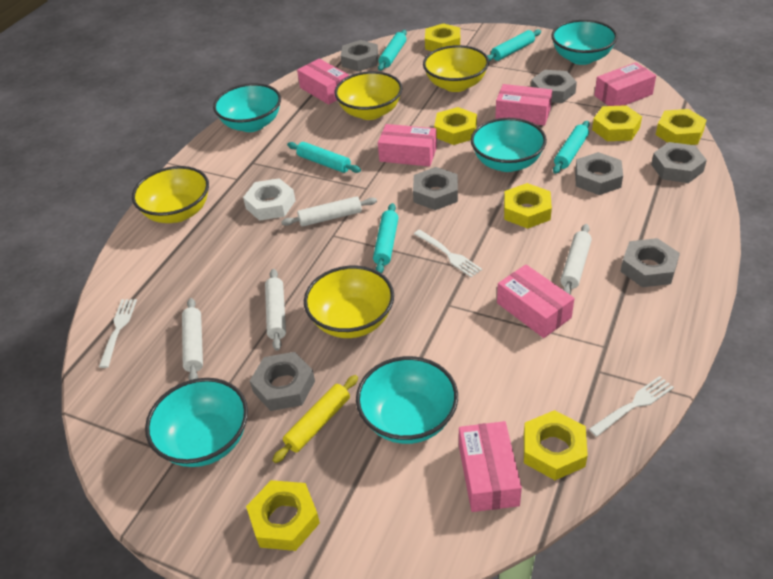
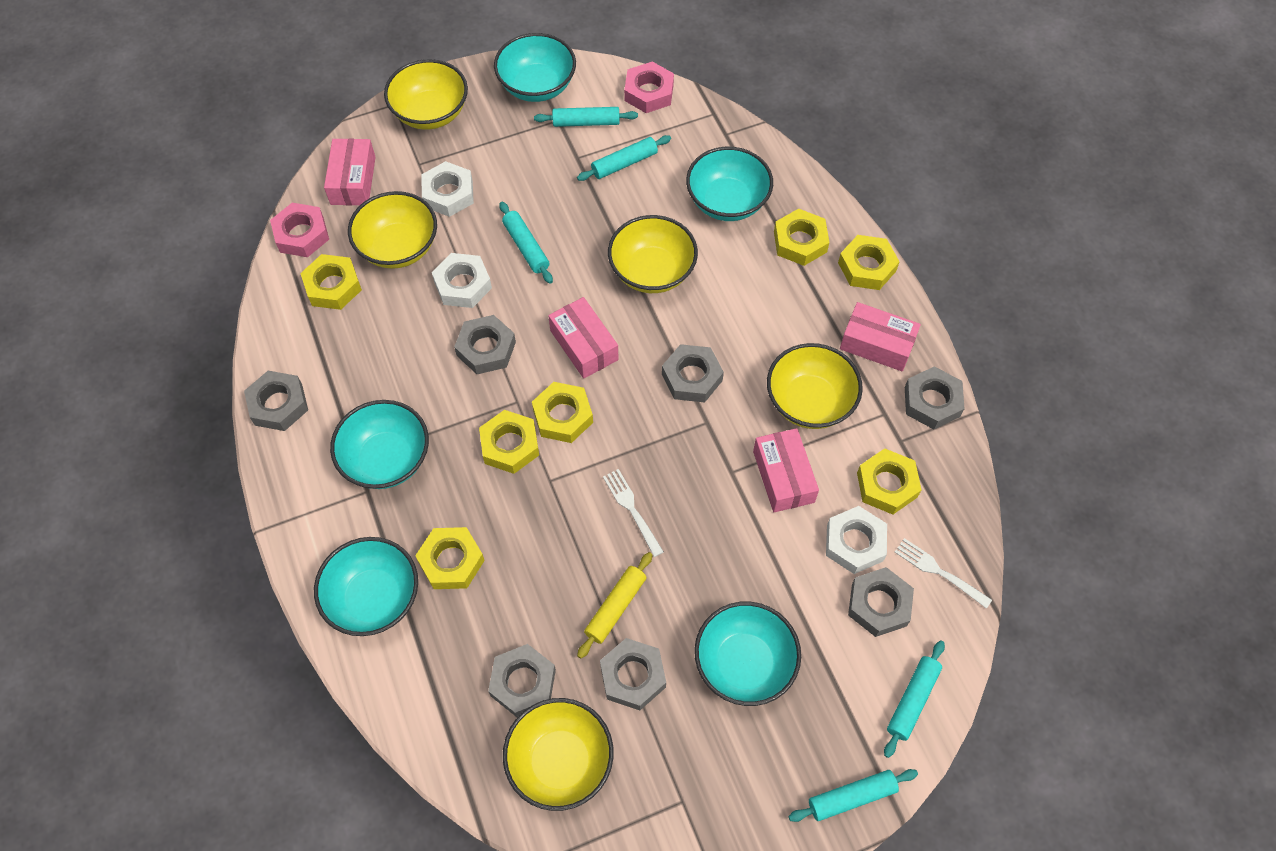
pink box: [297,59,349,105] [378,124,437,167] [459,421,522,512] [495,84,552,126] [497,265,574,338] [594,62,656,106] = 6 -> [324,139,376,205] [548,297,619,379] [753,428,819,512] [840,302,921,371] = 4
pink nut: none = 0 -> [270,203,329,257] [624,62,674,113] = 2
white fork: [99,299,137,368] [414,230,482,278] [589,376,674,437] = 3 -> [603,469,664,557] [895,538,992,609] = 2
white nut: [243,178,296,221] = 1 -> [421,161,474,217] [432,253,492,308] [826,506,887,574] = 3
white rolling pin: [182,298,203,380] [265,269,286,351] [281,196,377,227] [560,224,592,295] = 4 -> none = 0
yellow bowl: [132,166,209,223] [304,266,394,338] [334,71,403,120] [423,45,489,92] = 4 -> [348,191,437,269] [384,59,468,130] [503,698,614,811] [608,215,698,293] [767,343,863,429] = 5

